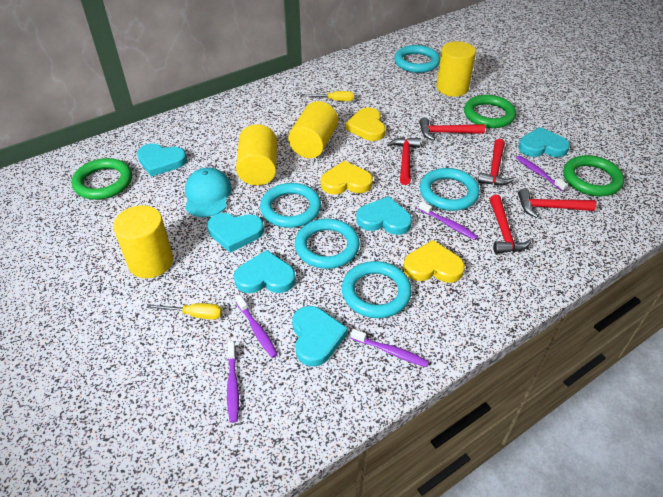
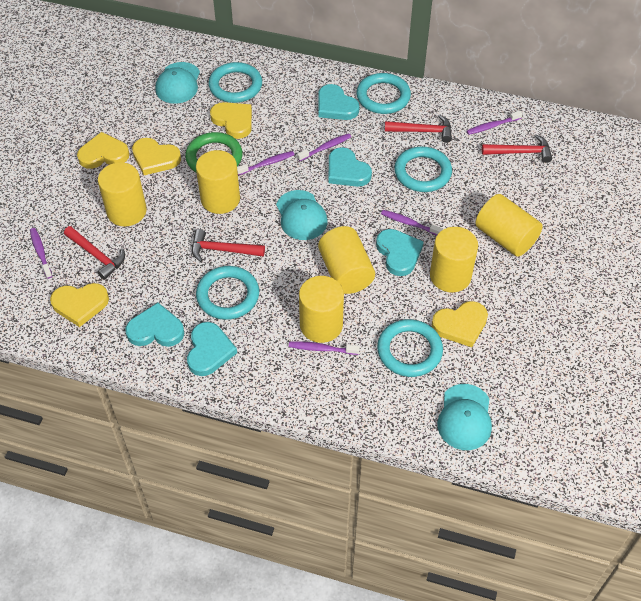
green ring: [72,158,132,200] [464,95,516,128] [563,155,624,196] = 3 -> [185,132,243,172] = 1
purple toothbrush: [227,342,239,423] [236,295,278,358] [350,329,429,367] [419,201,478,240] [516,156,568,192] = 5 -> [30,228,52,279] [237,151,295,175] [289,341,360,355] [297,133,351,161] [381,210,443,236] [466,111,523,135] = 6
red hammer: [387,137,421,185] [419,117,485,141] [478,139,515,186] [490,195,532,253] [518,188,596,218] = 5 -> [64,226,125,280] [192,229,265,262] [385,115,452,143] [482,134,552,163] = 4
turquoise cap: [185,167,232,217] = 1 -> [155,62,200,104] [276,190,328,240] [437,384,492,450] = 3
turquoise heart: [137,144,187,177] [207,213,264,253] [234,250,296,293] [292,306,348,366] [356,196,412,235] [519,127,570,157] = 6 -> [125,303,184,347] [187,322,237,376] [318,84,360,120] [329,147,372,187] [376,229,424,276] = 5
yellow cylinder: [113,205,173,278] [236,125,277,185] [288,101,338,158] [436,41,476,97] = 4 -> [98,162,147,226] [196,150,240,214] [299,276,344,343] [318,226,375,294] [430,227,478,292] [475,194,542,257] = 6
yellow heart: [321,161,373,195] [345,108,385,141] [403,240,465,283] = 3 -> [50,283,109,327] [77,132,129,169] [132,138,181,175] [210,102,252,139] [432,301,488,347] = 5
yellow screwdriver: [147,303,222,320] [302,91,354,101] = 2 -> none = 0

